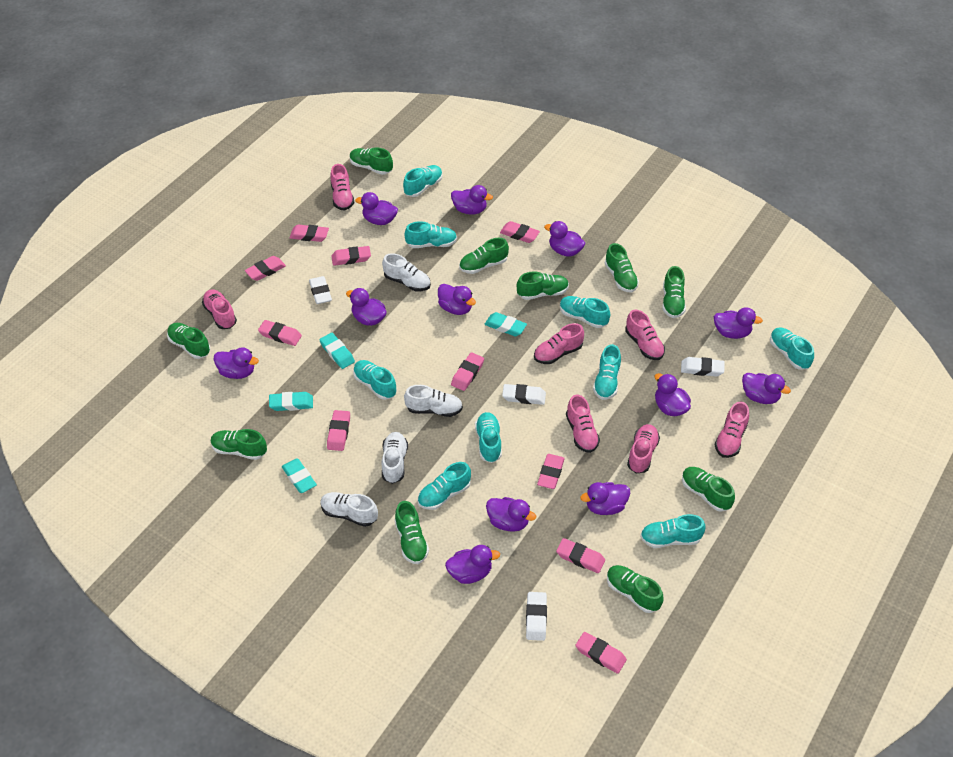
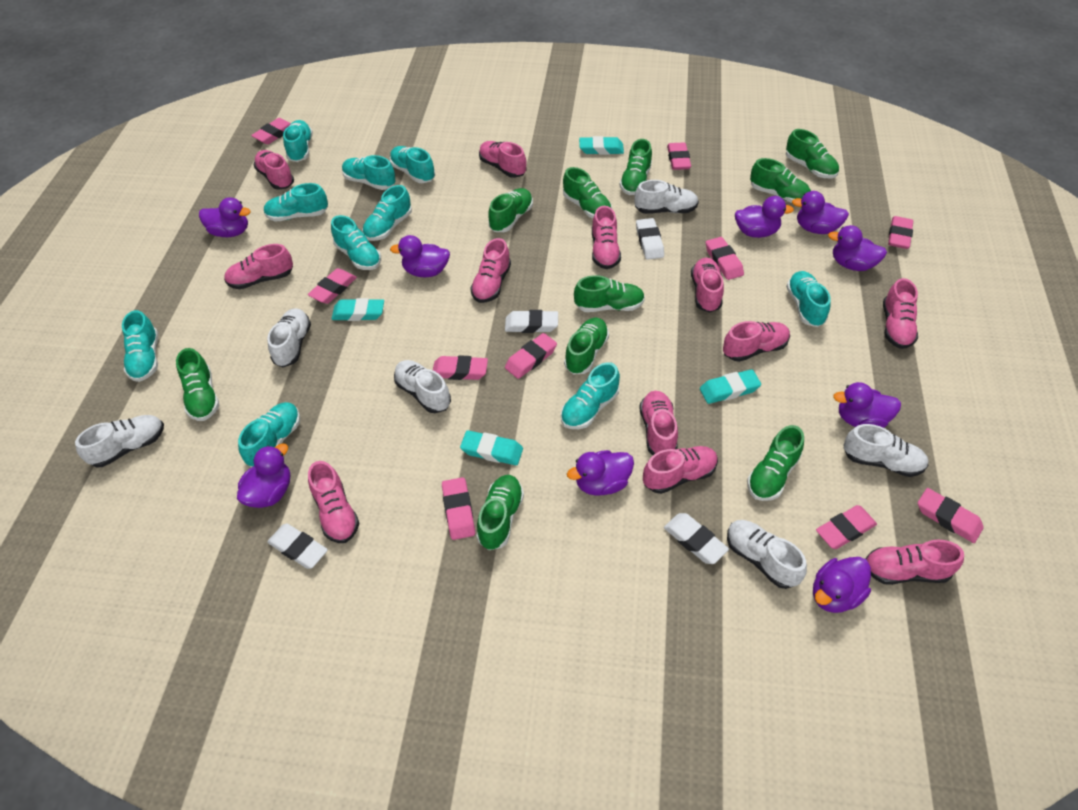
pink shoe: [202,289,237,329] [330,164,354,211] [534,323,584,364] [566,395,600,453] [625,310,665,360] [627,424,660,474] [715,401,749,458] = 7 -> [224,244,293,289] [253,150,294,190] [308,461,360,543] [470,238,511,303] [479,141,527,178] [592,206,621,269] [639,391,678,455] [643,446,718,494] [691,258,724,313] [723,321,790,362] [866,540,964,585] [883,278,918,349] = 12
purple duck: [213,347,259,379] [346,288,387,326] [355,192,398,225] [438,284,476,315] [445,545,500,584] [451,185,493,215] [486,497,536,532] [544,221,585,257] [580,482,630,515] [655,373,691,416] [714,307,763,339] [742,373,791,404] = 12 -> [199,197,251,237] [237,443,290,508] [390,235,450,277] [567,450,634,496] [735,196,794,238] [792,191,849,234] [813,557,871,613] [828,225,887,271] [833,382,901,428] = 9
turquoise shoe: [353,360,397,400] [403,165,442,197] [405,221,457,248] [417,462,471,510] [475,412,502,463] [560,296,610,328] [593,344,621,400] [640,514,705,548] [770,328,814,370] = 9 -> [122,310,158,382] [238,402,300,467] [263,183,328,222] [283,120,313,162] [331,215,381,270] [342,155,395,190] [362,185,412,241] [390,146,435,183] [561,362,620,429] [786,271,831,327] = 10
white shoe: [320,492,378,527] [382,253,431,291] [382,432,408,484] [404,385,463,417] = 4 -> [75,415,164,467] [267,308,311,368] [394,360,451,413] [634,180,699,214] [727,520,807,589] [843,424,928,477] = 6

